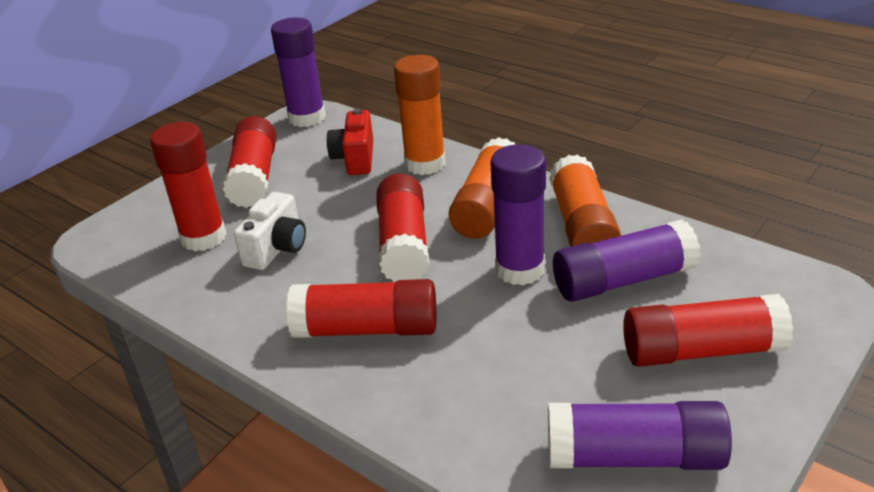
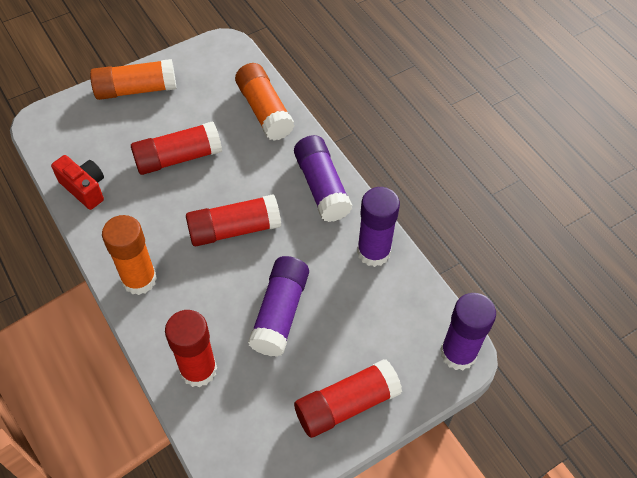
red glue stick: [150,122,227,251] [222,116,276,208] [286,279,436,338] [376,173,430,282] [623,294,793,367] = 5 -> [131,121,222,175] [165,310,217,387] [186,194,281,246] [294,359,402,438] = 4
white camera: [234,192,306,270] = 1 -> none = 0

